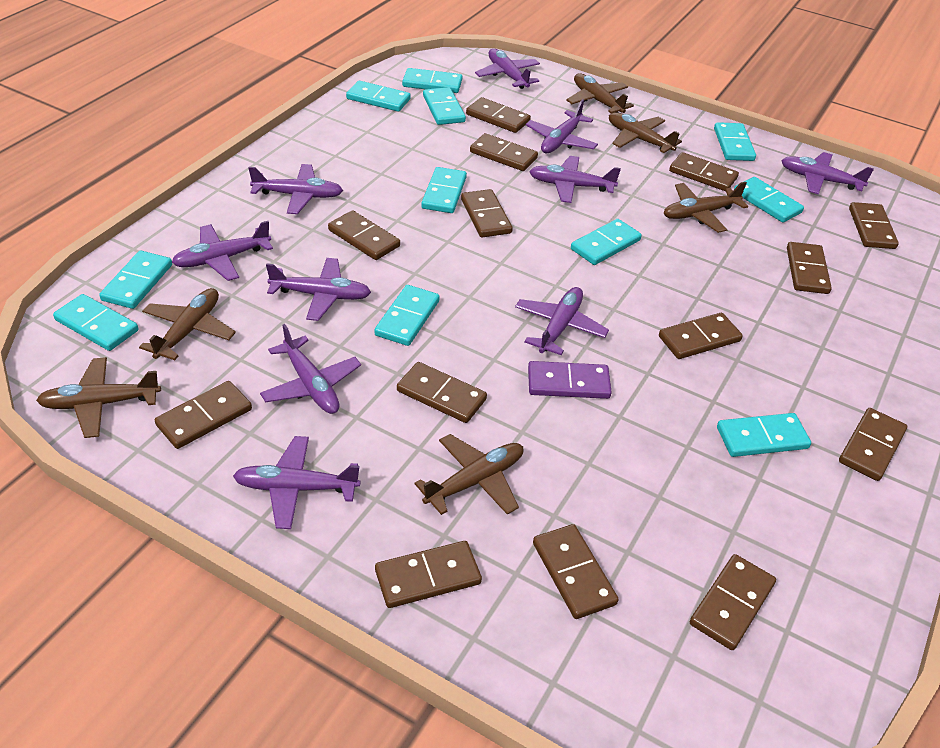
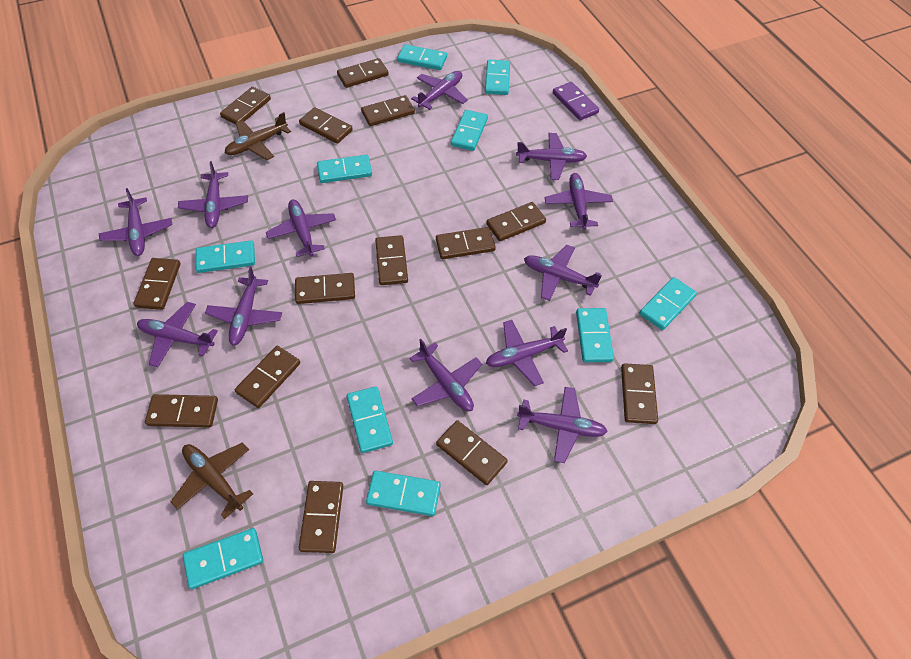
brown plane: [36,357,161,438] [139,288,236,360] [414,434,523,515] [566,73,634,113] [609,112,682,153] [664,182,748,233] = 6 -> [171,442,253,519] [225,112,291,160] = 2
purple plane: [172,221,273,281] [233,436,360,529] [248,164,343,214] [260,324,361,414] [266,258,371,321] [475,49,540,89] [515,287,609,355] [526,99,598,153] [529,156,621,203] [781,152,874,194] = 10 -> [99,188,172,256] [137,302,218,367] [178,161,248,228] [205,267,282,345] [266,199,336,257] [409,339,482,411] [411,71,468,110] [486,320,568,386] [516,133,587,180] [517,387,608,463] [524,245,602,301] [545,173,613,230] = 12
turquoise domino: [53,294,138,351] [99,251,172,309] [346,81,411,112] [374,285,440,346] [402,68,462,93] [421,167,467,213] [423,87,466,125] [571,219,642,265] [714,122,756,161] [717,413,811,457] [734,177,804,222] = 11 -> [183,528,263,589] [196,241,255,273] [317,155,372,183] [347,386,393,453] [366,471,441,516] [397,44,447,70] [451,110,488,151] [485,60,510,95] [576,308,614,362] [639,277,697,330] = 10

